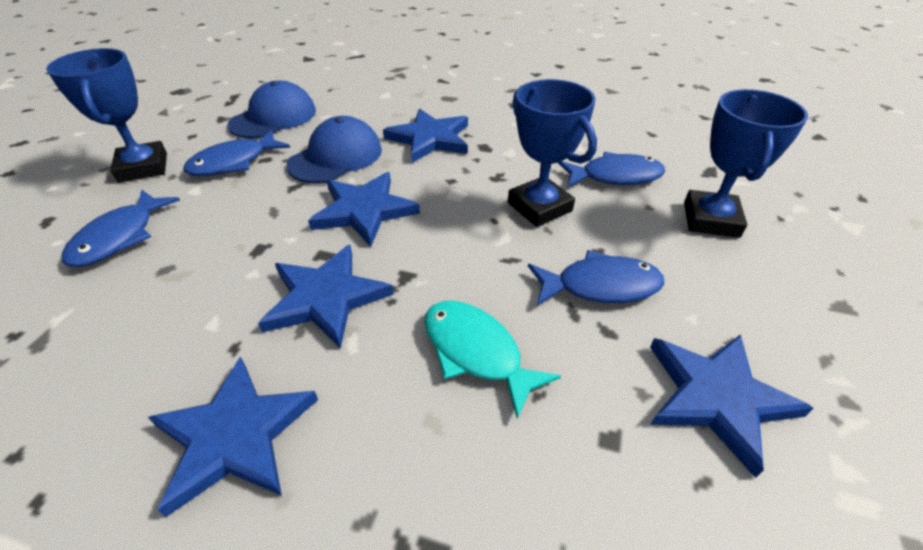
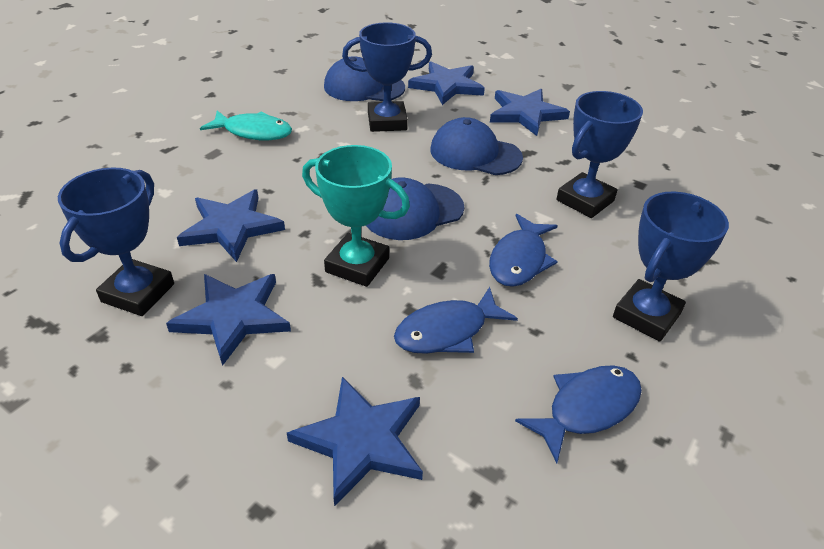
blue cap: [227,81,316,139] [286,116,382,183] = 2 -> [324,56,405,101] [366,178,464,240] [431,117,523,175] = 3
blue fish: [62,189,180,267] [183,130,290,176] [528,250,665,306] [558,152,665,187] = 4 -> [394,287,518,354] [489,214,558,287] [515,365,642,463] = 3
blue trophy: [46,48,167,183] [508,79,597,227] [684,89,808,238] = 3 -> [58,167,174,316] [342,22,432,132] [556,91,643,218] [613,192,729,342] = 4
turquoise trophy: none = 0 -> [302,145,410,287] = 1

